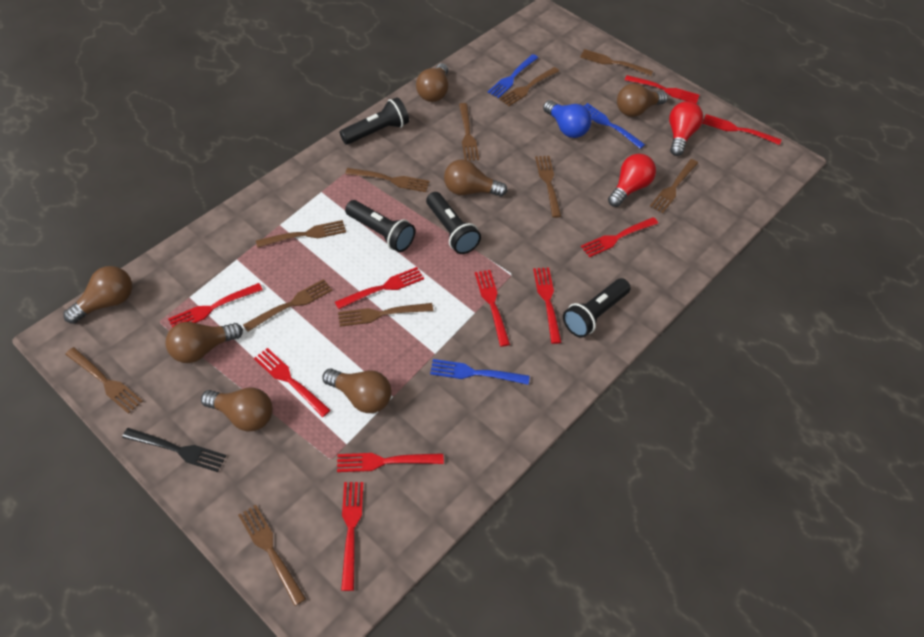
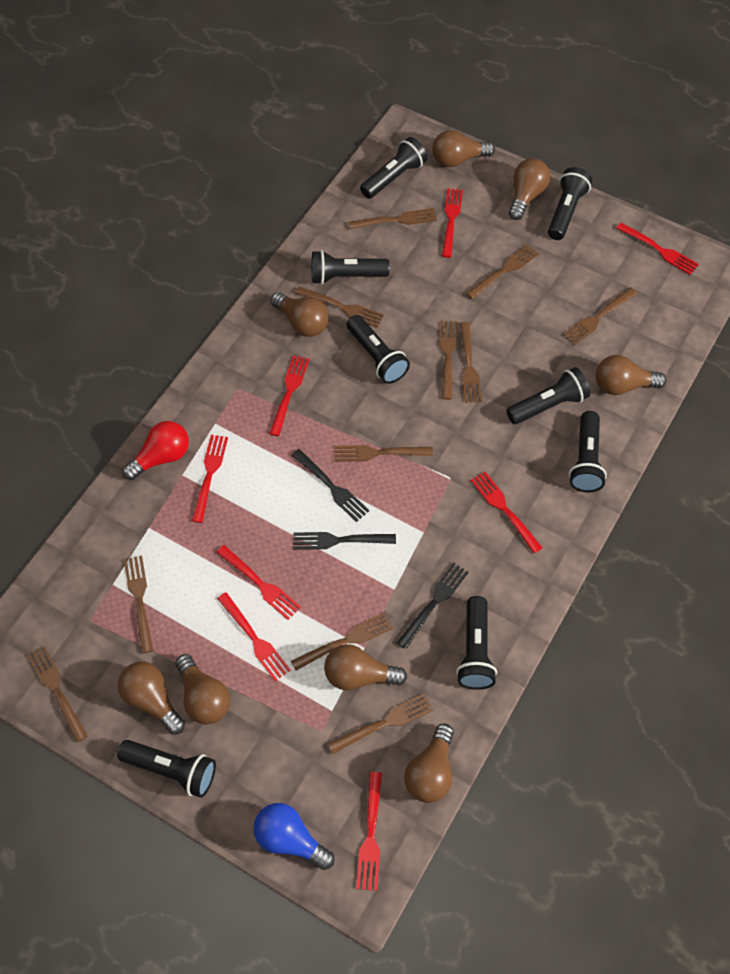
black flashlight: [340,97,409,145] [345,200,415,252] [426,192,481,254] [563,278,631,338] = 4 -> [117,740,216,798] [311,250,390,285] [347,315,410,384] [360,137,427,199] [456,596,497,690] [506,367,590,424] [548,167,592,240] [569,411,607,492] = 8
black fork: [122,428,226,472] = 1 -> [291,449,370,522] [293,532,396,550] [397,562,469,649] = 3
blue fork: [430,359,530,385] [488,54,538,98] [584,103,645,149] = 3 -> none = 0
brown light bulb: [63,266,132,324] [165,322,243,363] [201,388,273,431] [323,369,392,413] [416,63,448,102] [444,160,507,197] [617,83,668,117] = 7 -> [118,662,185,735] [175,654,230,724] [271,292,329,337] [324,644,407,690] [404,724,454,803] [432,130,495,167] [509,158,550,220] [596,355,667,395] = 8
red fork: [168,283,263,327] [254,348,331,417] [335,267,424,309] [337,453,444,472] [341,482,363,591] [475,270,510,347] [533,267,562,344] [581,217,658,257] [625,75,699,104] [702,114,782,145] = 10 -> [192,435,228,523] [216,545,301,620] [217,592,290,681] [269,355,309,436] [356,772,382,891] [442,188,463,258] [471,472,542,553] [616,223,699,275] = 8
red light bulb: [608,154,656,207] [669,101,703,156] = 2 -> [122,421,189,480] = 1

